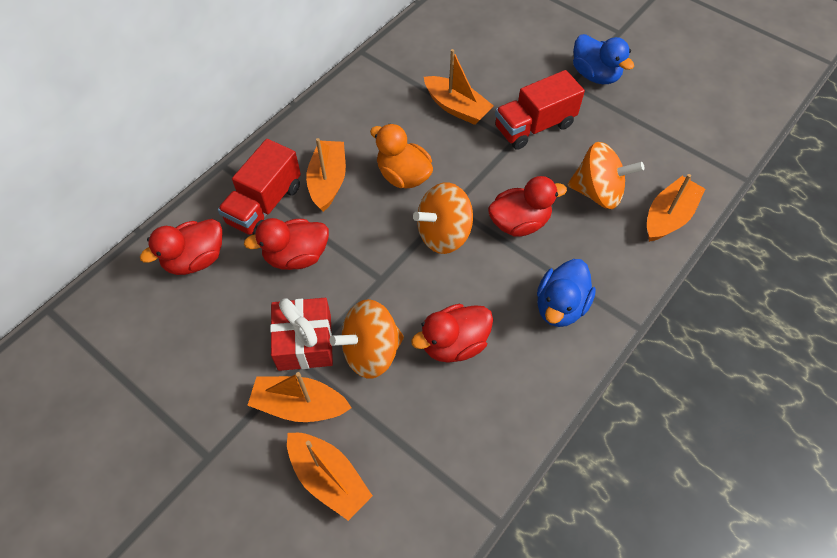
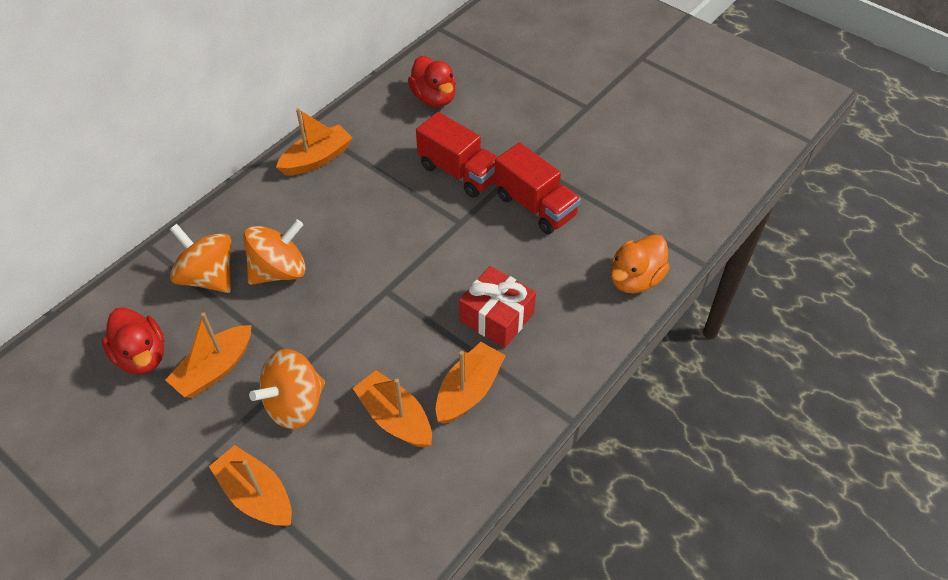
blue duck: [537,259,596,327] [573,34,634,84] = 2 -> none = 0
red duck: [140,219,222,275] [244,218,329,270] [411,304,493,363] [488,176,567,237] = 4 -> [102,307,164,374] [408,56,456,107] = 2

